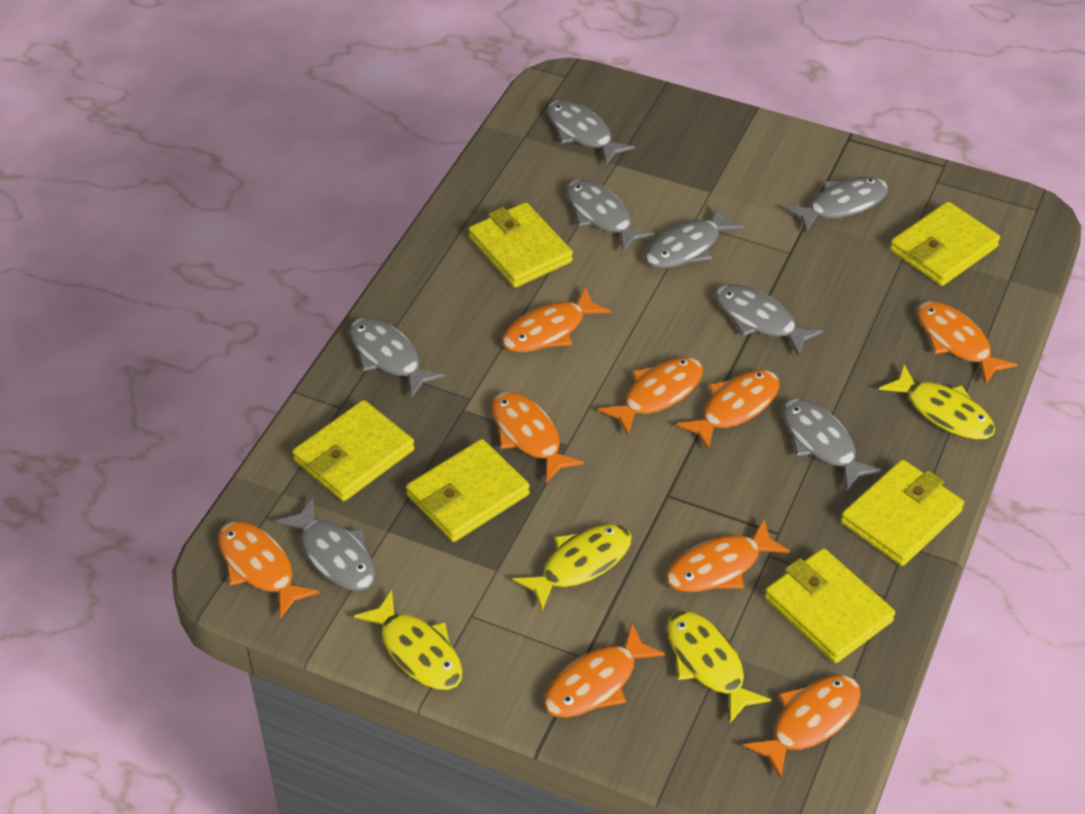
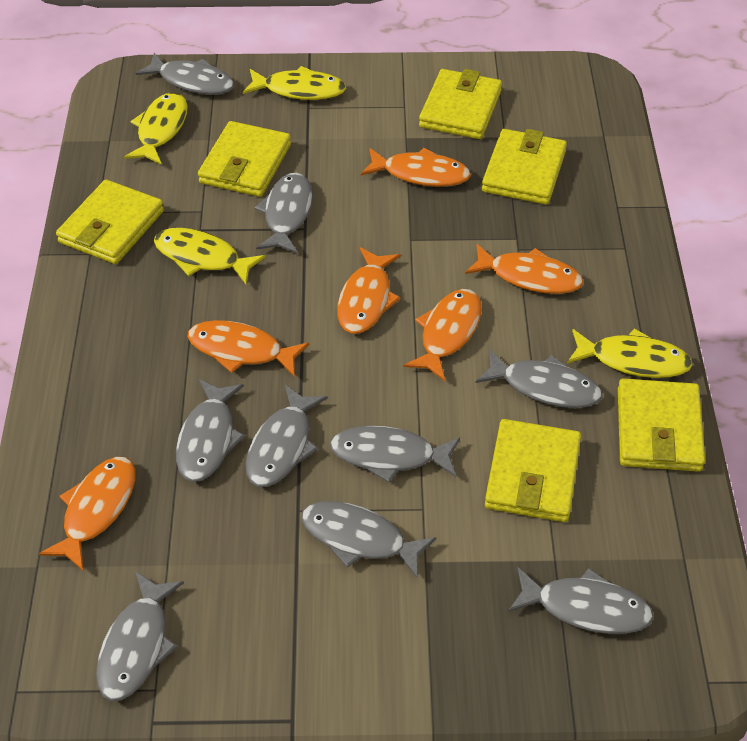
grey fish: [275,498,376,591] [349,317,445,398] [547,100,635,165] [566,179,655,252] [645,206,745,268] [715,284,823,357] [782,398,882,491] [784,177,889,232] = 8 -> [96,572,184,701] [136,53,234,95] [176,379,245,482] [246,385,327,487] [254,173,313,254] [301,501,436,578] [330,426,460,482] [476,349,603,408] [508,567,654,634] = 9
orange fish: [218,521,319,619] [492,391,584,483] [502,287,611,352] [544,623,665,718] [598,357,703,435] [666,519,790,592] [676,370,780,450] [743,675,861,779] [917,301,1017,384] = 9 -> [39,457,136,571] [188,320,309,377] [337,247,401,334] [361,148,471,187] [404,289,482,381] [465,244,583,294] = 6

